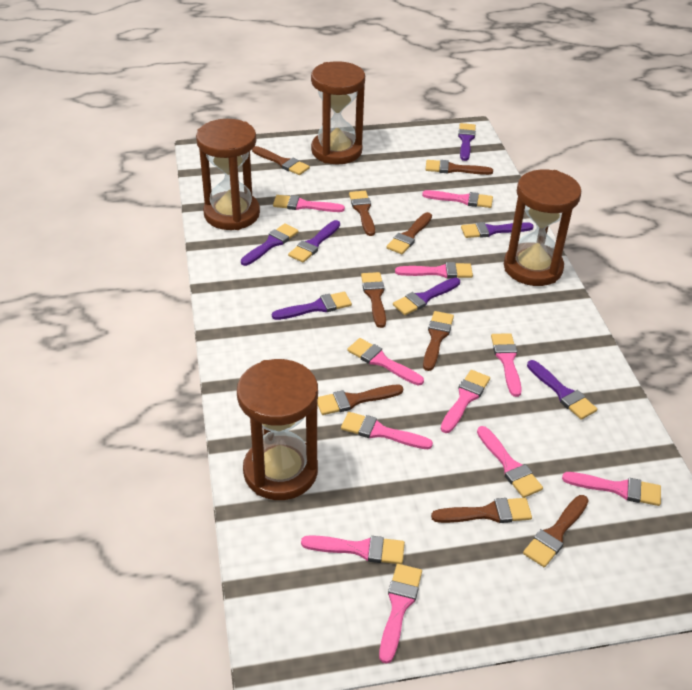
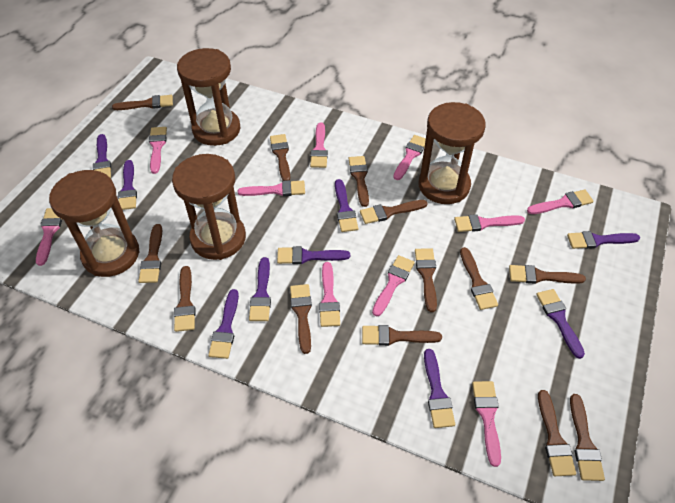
brown brush: [252,146,310,175] [317,385,404,415] [349,191,375,236] [361,272,386,328] [386,212,432,254] [423,311,454,371] [426,160,493,175] [431,498,532,523] [523,495,589,567] = 9 -> [112,95,173,110] [138,224,162,283] [174,266,195,332] [270,134,290,181] [290,284,312,354] [349,156,369,207] [360,200,427,224] [362,325,442,346] [415,248,437,312] [460,247,498,310] [509,265,586,284] [538,390,576,476] [570,394,605,481] = 13
pink brush: [273,195,345,212] [301,535,405,564] [341,412,433,449] [347,338,424,386] [379,564,422,664] [395,262,473,278] [422,190,493,208] [441,370,490,433] [477,426,543,498] [491,333,522,397] [562,472,661,506] = 11 -> [36,208,62,266] [149,127,167,174] [238,180,305,196] [310,122,328,168] [319,262,340,327] [372,255,415,317] [393,135,426,180] [454,214,525,232] [472,381,501,467] [527,190,594,214] = 10
purple brush: [241,223,299,266] [272,292,352,320] [288,220,340,263] [393,278,460,315] [458,123,476,161] [461,222,534,238] [527,360,597,420] = 7 -> [93,134,111,178] [118,160,137,210] [208,289,239,359] [249,257,271,321] [277,246,350,264] [335,179,358,232] [424,349,455,428] [536,289,585,359] [567,231,640,249] = 9

